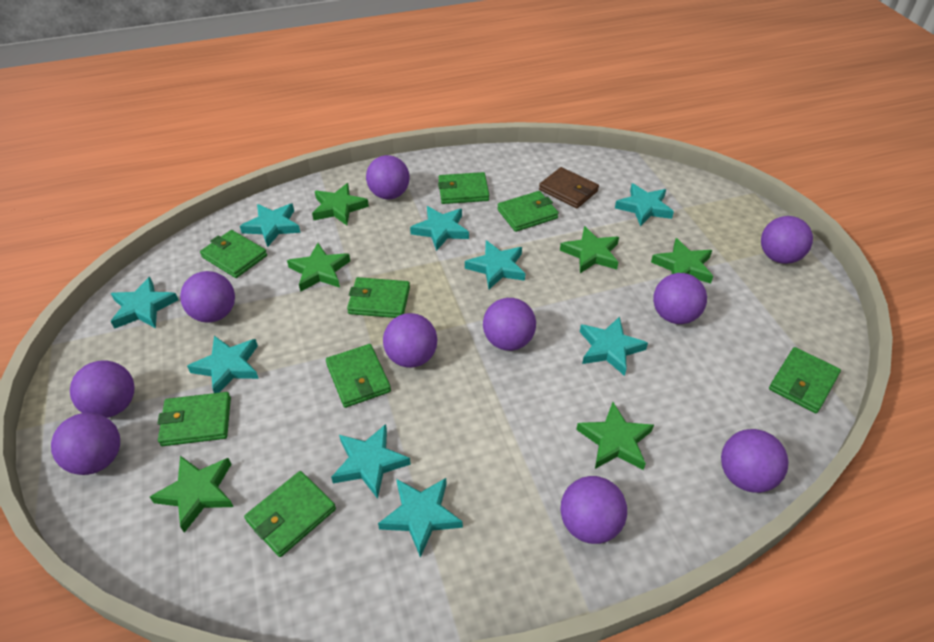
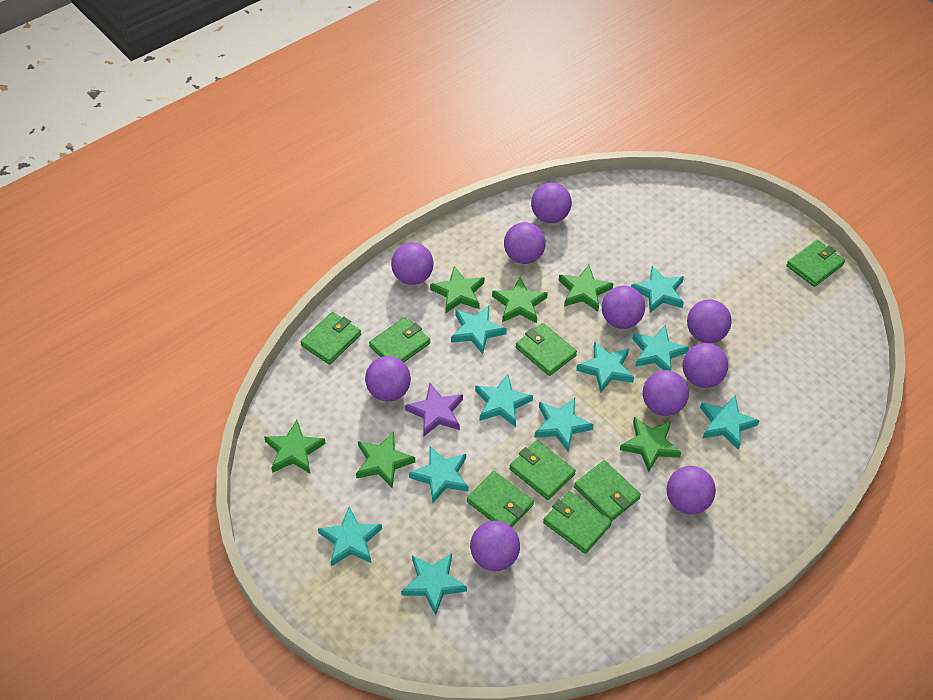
brown wallet: [539,167,599,208] = 1 -> none = 0
purple star: none = 0 -> [405,383,463,436] = 1
turquoise star: [111,277,178,329] [187,336,259,393] [240,204,300,247] [331,424,411,499] [378,478,463,558] [410,206,469,251] [465,240,525,289] [580,316,648,376] [615,183,674,226] = 9 -> [318,507,382,566] [401,553,467,615] [409,446,469,503] [451,305,507,354] [475,374,533,427] [534,398,594,451] [576,341,634,393] [631,266,684,313] [632,325,689,371] [700,395,760,450] = 10

